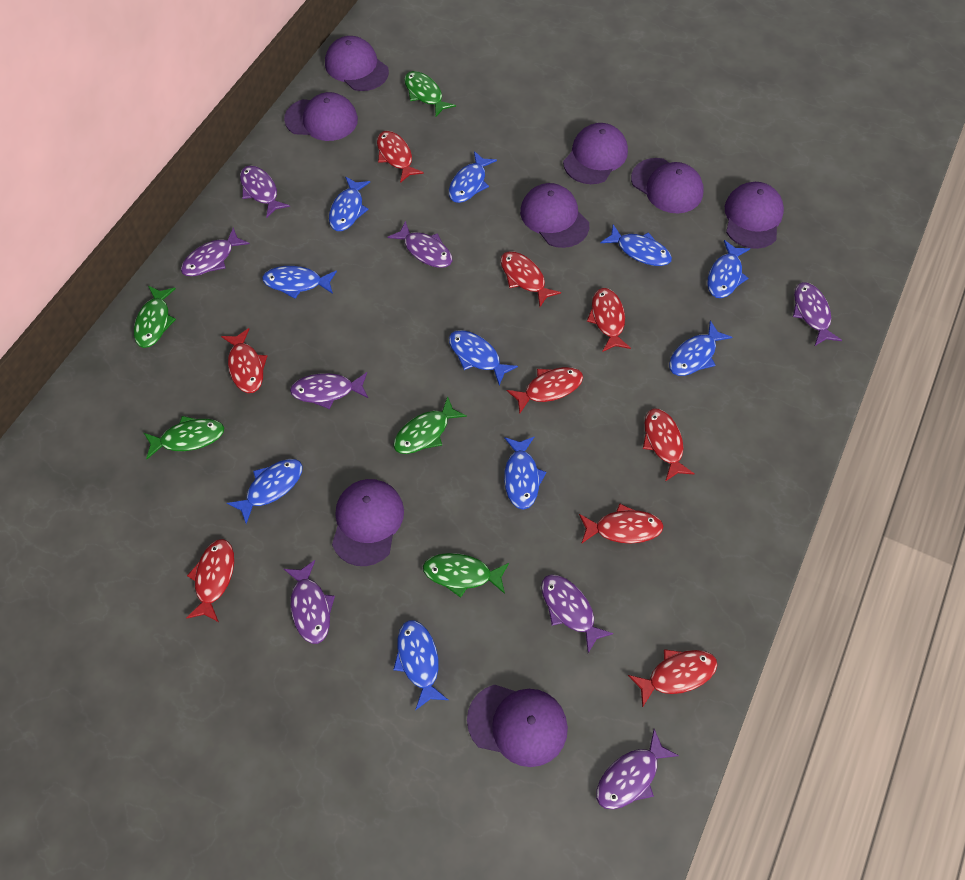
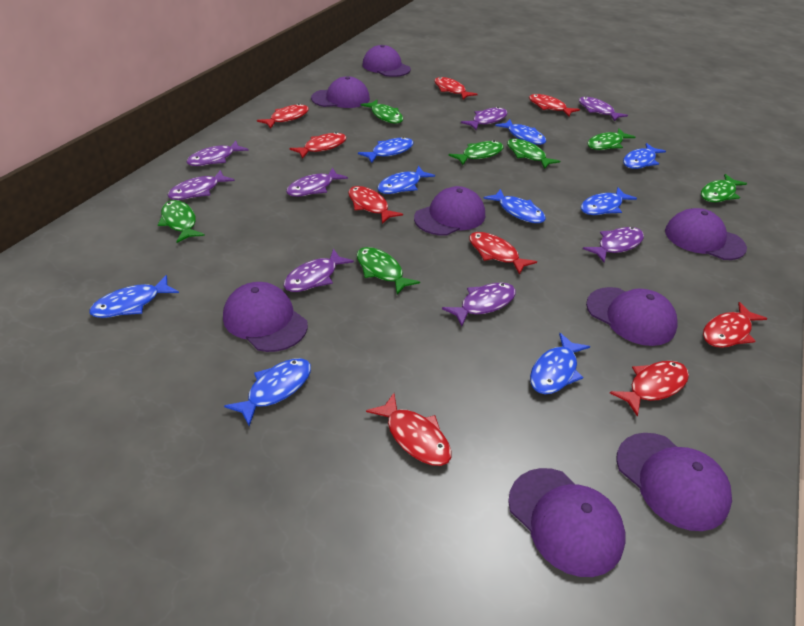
blue fish: [227,459,303,524] [262,266,337,299] [329,176,370,231] [393,620,448,710] [449,151,497,203] [449,330,518,385] [504,436,546,510] [600,224,672,266] [669,320,732,376] [707,240,750,298] = 10 -> [89,275,179,318] [224,358,311,426] [358,137,414,163] [377,166,435,194] [484,189,546,223] [495,120,546,145] [530,333,590,394] [581,188,637,215] [623,143,666,169] = 9
green fish: [134,286,176,348] [144,416,224,459] [393,396,467,454] [404,71,456,116] [423,553,509,598] = 5 -> [158,200,205,243] [357,247,420,294] [360,100,403,124] [449,141,504,165] [507,139,560,169] [588,129,635,150] [701,174,747,202] = 7

